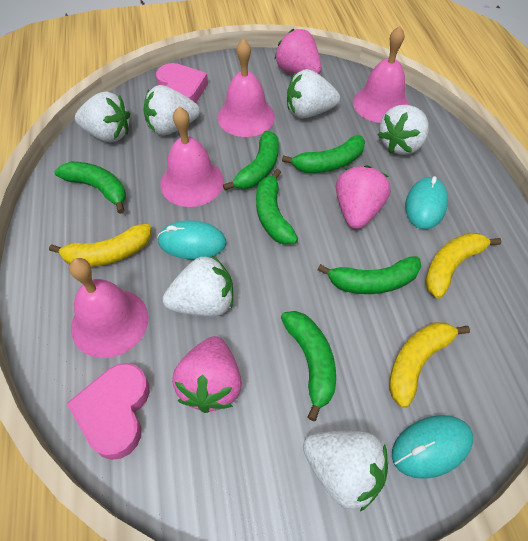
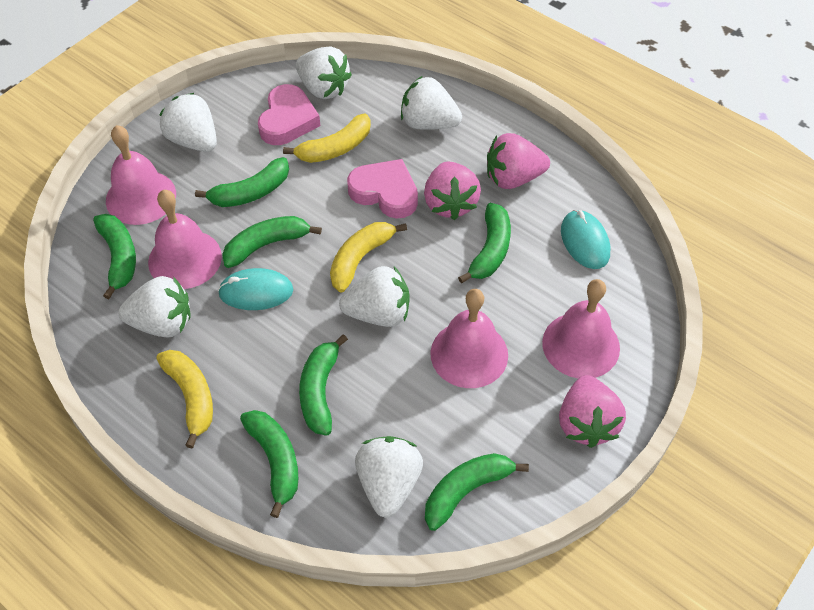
green banana: [55,162,126,214] [223,131,279,191] [256,169,298,245] [281,311,336,421] [282,136,365,173] [318,256,421,294] = 6 -> [93,214,136,299] [195,157,289,207] [222,216,322,268] [240,410,298,518] [299,334,348,436] [425,453,529,531] [458,203,511,283] = 7
turquoise mouse: [157,220,227,259] [392,415,473,479] [405,176,448,229] = 3 -> [218,268,293,310] [561,210,611,269] = 2

